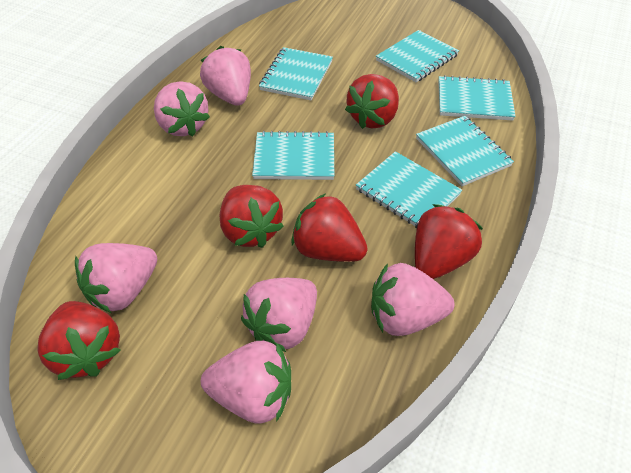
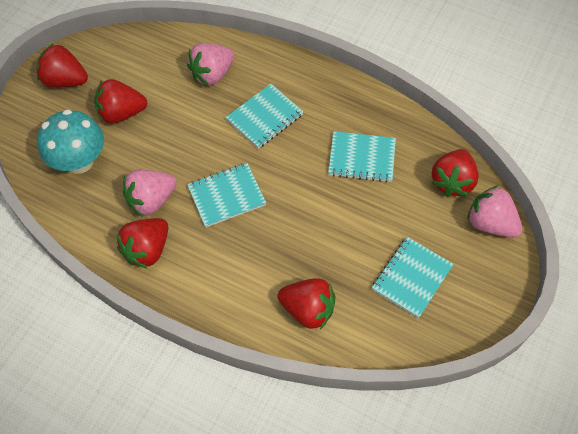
pink strawberry: [75,243,157,313] [154,81,210,136] [200,46,251,106] [201,341,291,424] [241,278,317,352] [371,263,455,336] = 6 -> [123,170,177,216] [187,43,235,86] [467,186,522,238] = 3
turquoise mushroom: none = 0 -> [37,109,104,174] = 1
turquoise notebook: [252,131,334,180] [259,47,333,100] [356,151,462,228] [376,30,459,82] [416,116,514,186] [438,75,516,121] = 6 -> [187,163,266,228] [226,84,303,149] [328,131,396,183] [372,237,454,318] = 4

